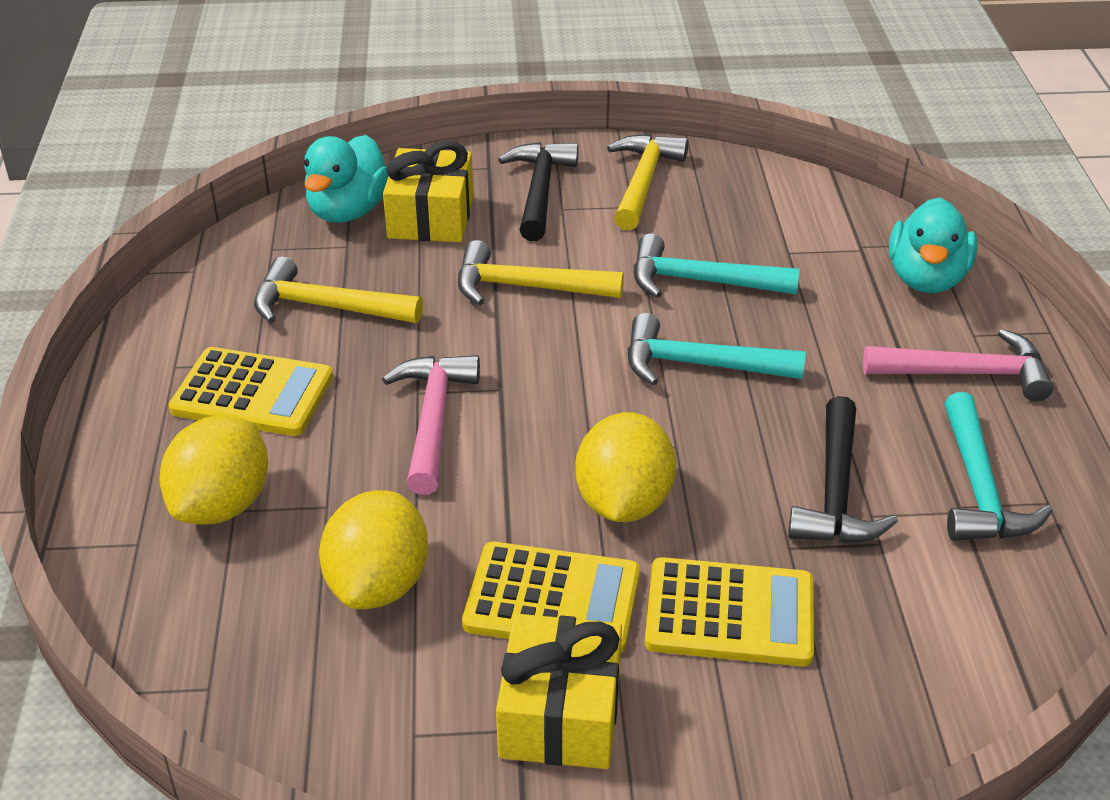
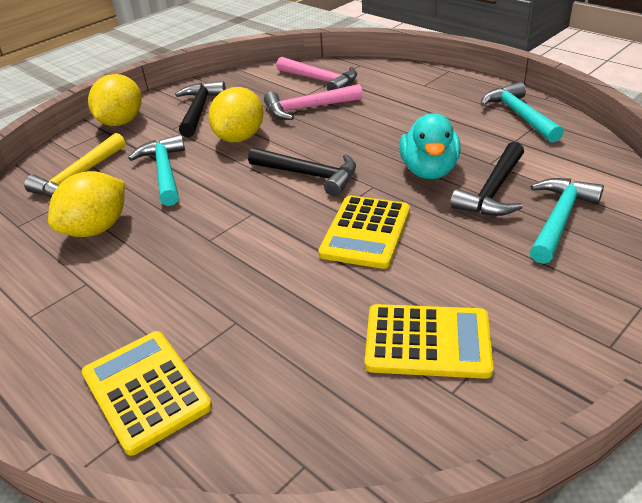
black hammer: [498,142,579,241] [788,396,898,543] = 2 -> [175,81,226,137] [248,147,356,196] [450,142,524,216] = 3
turquoise duck: [304,135,389,223] [889,197,977,293] = 2 -> [399,113,461,179] = 1
yellow gift: [383,141,474,242] [496,614,622,769] = 2 -> none = 0
yellow hammer: [254,256,423,323] [458,240,624,305] [607,134,688,230] = 3 -> [24,133,126,198] = 1

